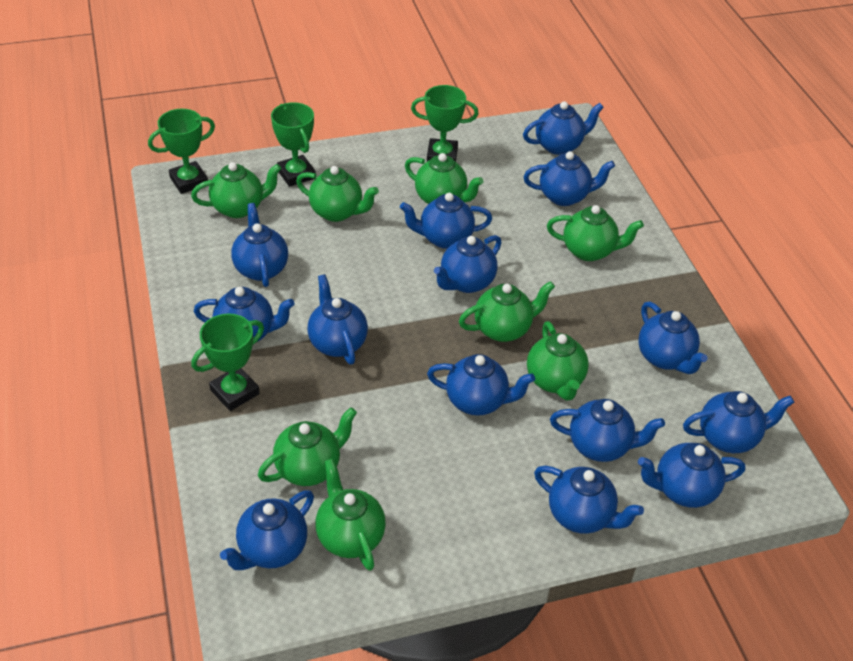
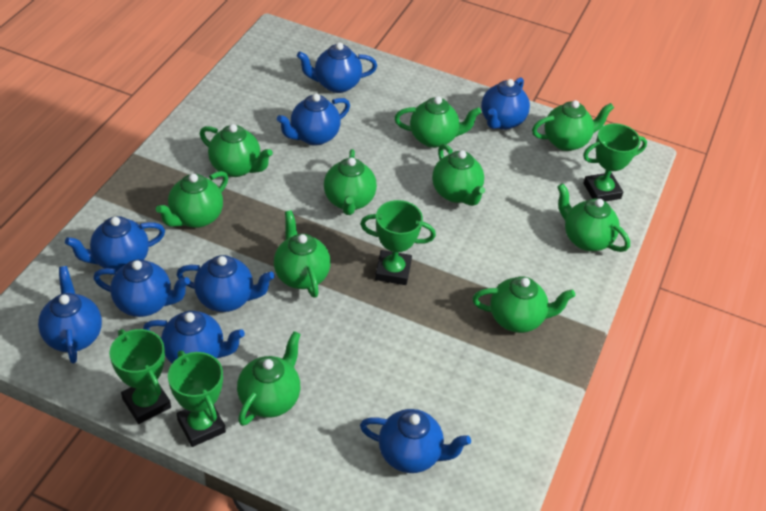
blue teapot: [193,287,295,342] [220,491,314,570] [231,203,288,287] [307,274,368,365] [400,193,492,249] [427,354,535,415] [434,235,501,293] [523,101,604,155] [523,151,615,206] [534,465,644,534] [550,399,665,462] [638,443,746,508] [639,302,707,374] [683,391,794,453] = 14 -> [38,266,102,363] [65,216,165,272] [93,259,190,317] [143,311,245,363] [176,255,275,312] [277,93,350,145] [297,42,377,93] [360,409,471,473] [481,77,530,130] = 9
green teapot: [191,162,282,218] [258,407,357,486] [296,166,379,222] [315,459,386,571] [405,153,483,204] [459,281,555,342] [527,321,589,400] [547,205,644,261] = 8 -> [156,171,228,228] [200,124,273,177] [237,331,301,426] [274,210,331,298] [324,149,377,215] [394,96,481,148] [432,144,485,206] [472,276,575,333] [532,100,614,151] [557,184,630,252] = 10

